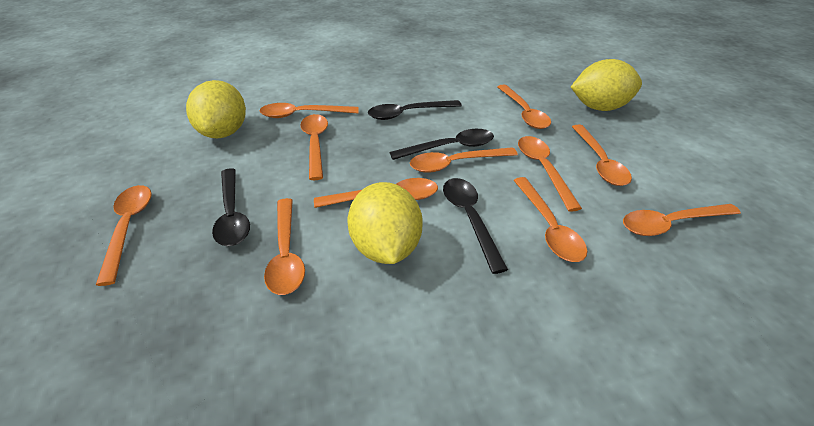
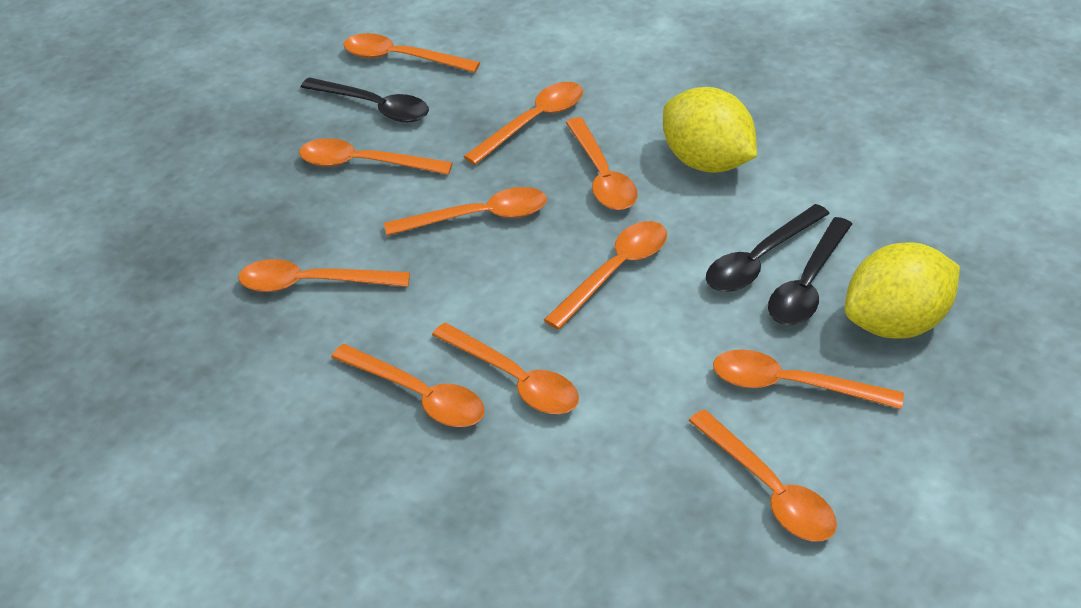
black spoon: [212,168,250,246] [368,100,462,120] [389,129,494,160] [443,178,508,274] = 4 -> [301,77,429,122] [706,204,830,292] [768,217,852,325] = 3
yellow lemon: [186,80,246,139] [347,182,423,264] [571,59,642,111] = 3 -> [663,87,757,173] [845,242,960,339] = 2

